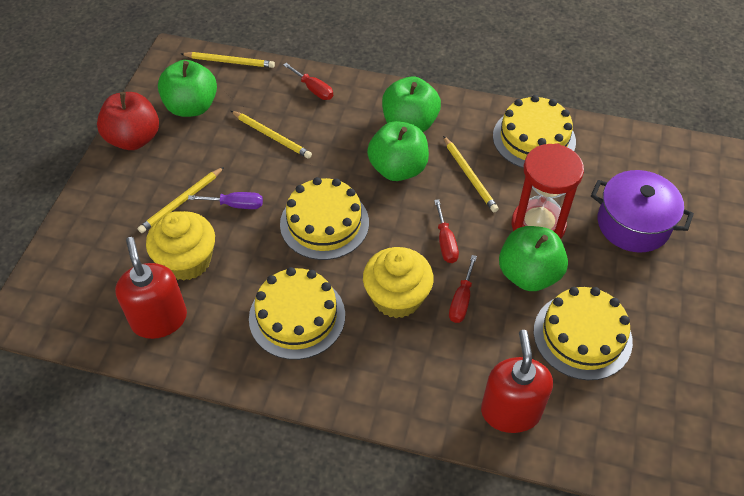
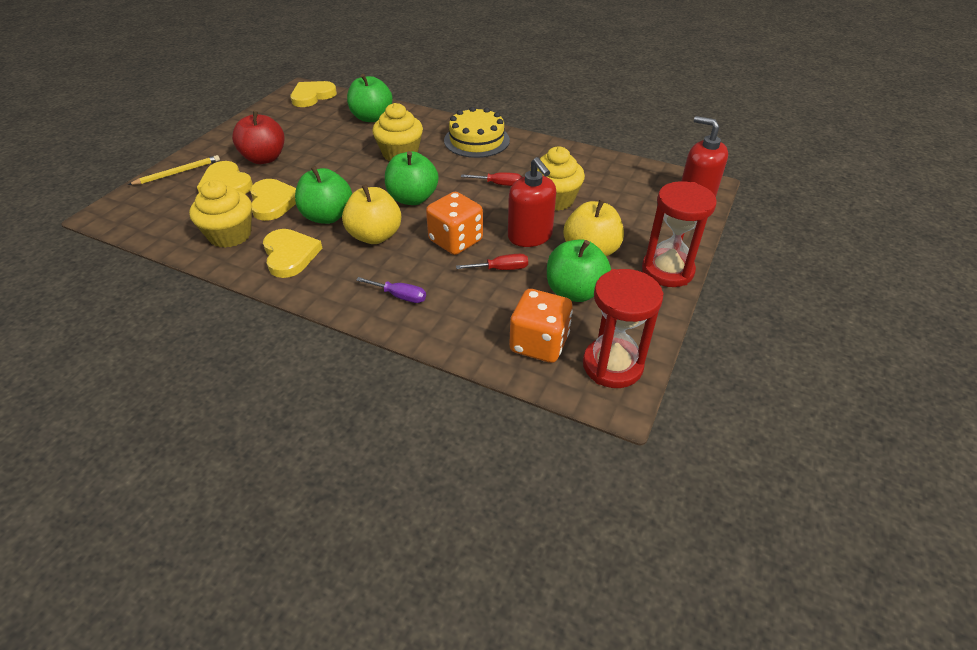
orange dice: none = 0 -> [426,192,483,255] [509,289,573,363] = 2
purple pot: [591,170,694,252] = 1 -> none = 0
red hourglass: [511,143,584,239] = 1 -> [583,269,664,388] [642,181,717,287] = 2
red screwdriver: [283,63,333,100] [434,199,459,263] [449,255,477,323] = 3 -> [456,254,528,270] [461,172,522,186] = 2
yellow apple: none = 0 -> [342,184,401,244] [564,199,624,257] = 2
yellow cake: [249,267,345,360] [280,177,369,260] [493,95,576,168] [534,287,633,380] = 4 -> [444,107,510,158] = 1
yellow cupcake: [146,211,215,281] [363,247,434,318] = 2 -> [189,180,252,248] [372,103,423,161] [530,146,585,211] = 3
yellow heart: none = 0 -> [197,161,253,194] [250,179,296,221] [263,229,322,278] [291,81,337,107] = 4
yellow pencil: [138,167,224,233] [181,52,275,68] [231,111,312,158] [443,136,499,212] = 4 -> [128,155,220,185] = 1

